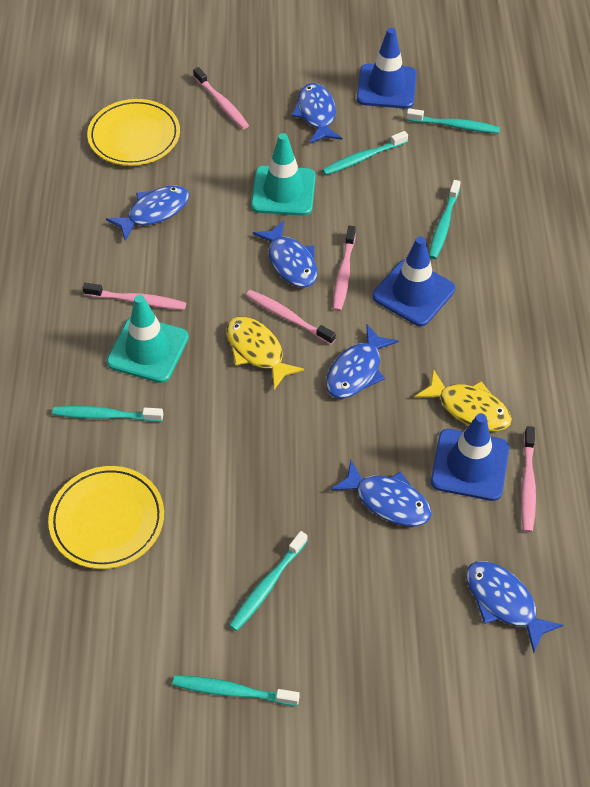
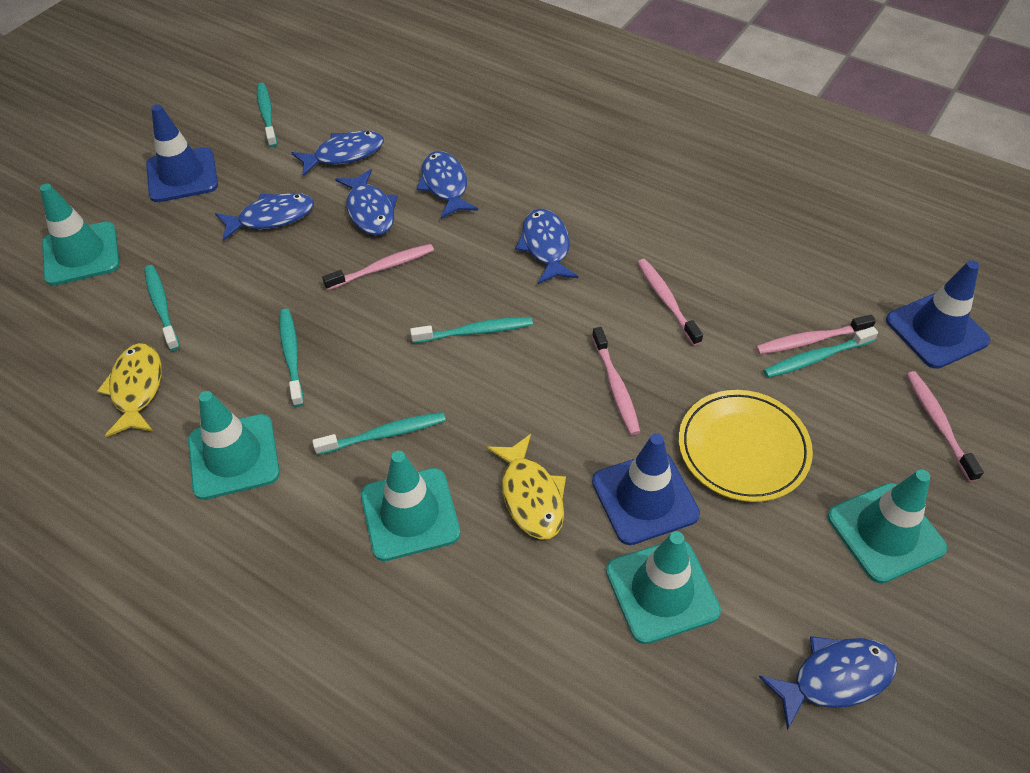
turquoise traffic cone: [107,295,189,383] [251,133,316,216] = 2 -> [40,184,120,286] [188,391,280,500] [361,451,460,561] [606,531,721,644] [827,469,947,584] = 5
yellow plate: [48,466,164,569] [87,99,180,166] = 2 -> [679,390,813,502] = 1

